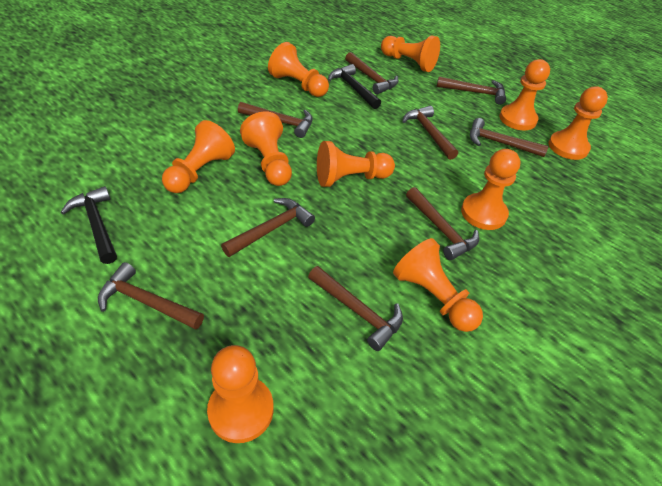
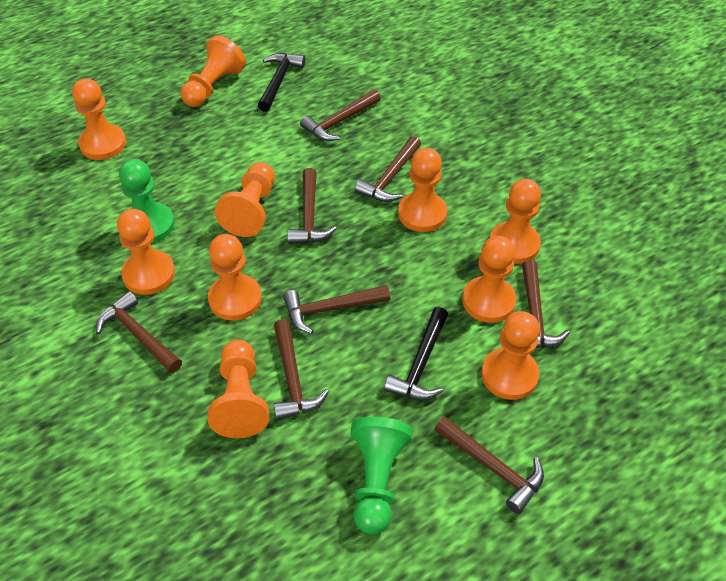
brown hammer: [98,262,204,330] [221,198,315,257] [238,102,313,138] [308,266,403,351] [345,52,399,94] [402,106,458,160] [406,187,479,260] [437,77,506,104] [470,118,548,157] = 9 -> [96,291,182,373] [274,319,329,420] [283,285,390,334] [287,168,337,244] [300,89,381,141] [355,136,421,202] [435,416,544,514] [522,260,570,348] = 8
green pawn: none = 0 -> [119,159,174,243] [351,417,413,534] = 2

